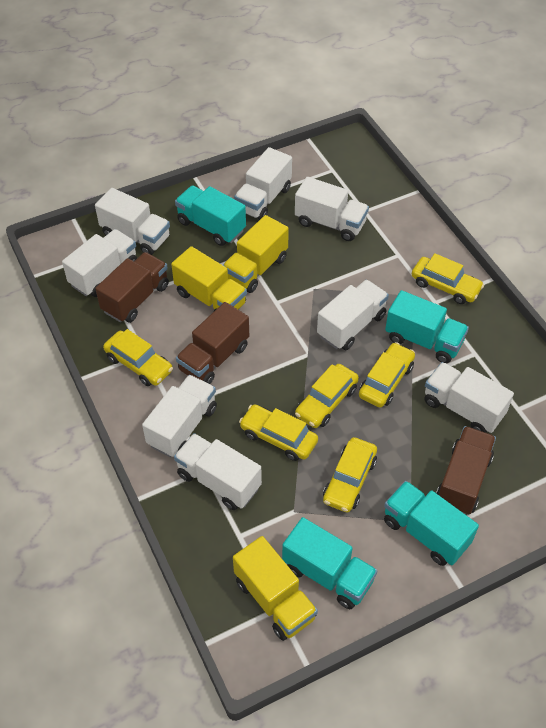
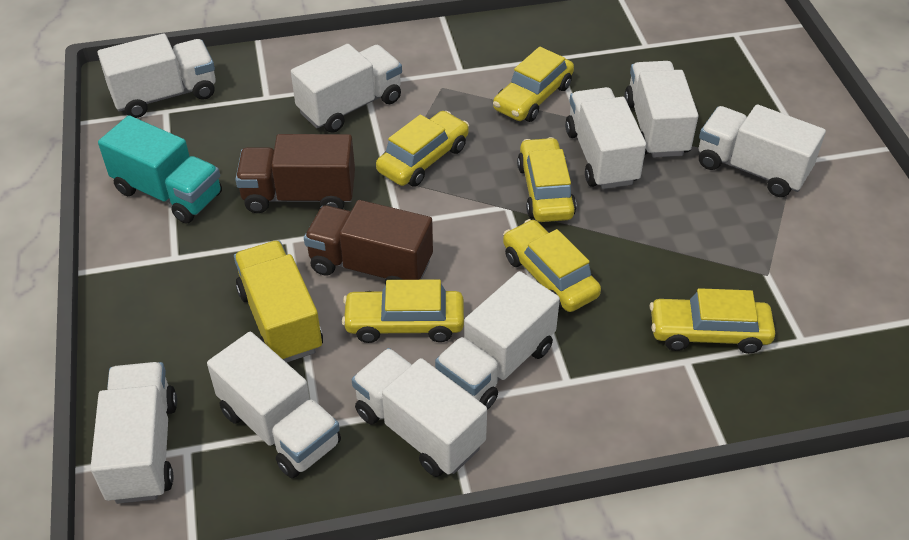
brown truck: [95,252,169,323] [176,302,249,384] [436,426,496,514] = 3 -> [235,134,355,213] [304,200,433,285] = 2
turquoise truck: [175,186,246,246] [282,517,377,609] [384,481,479,566] [385,290,469,364] = 4 -> [98,115,222,224] = 1
white truck: [62,229,137,297] [95,188,170,255] [142,375,217,457] [174,433,262,510] [234,147,292,220] [295,177,369,241] [317,279,389,350] [425,362,514,433] = 8 -> [90,362,177,504] [98,34,216,118] [207,332,341,478] [291,44,402,133] [352,348,487,477] [435,271,560,410] [565,87,646,189] [624,61,698,158] [698,104,826,197] = 9
yellow truck: [171,246,247,311] [223,215,289,293] [233,536,318,641] = 3 -> [234,241,323,363] = 1

